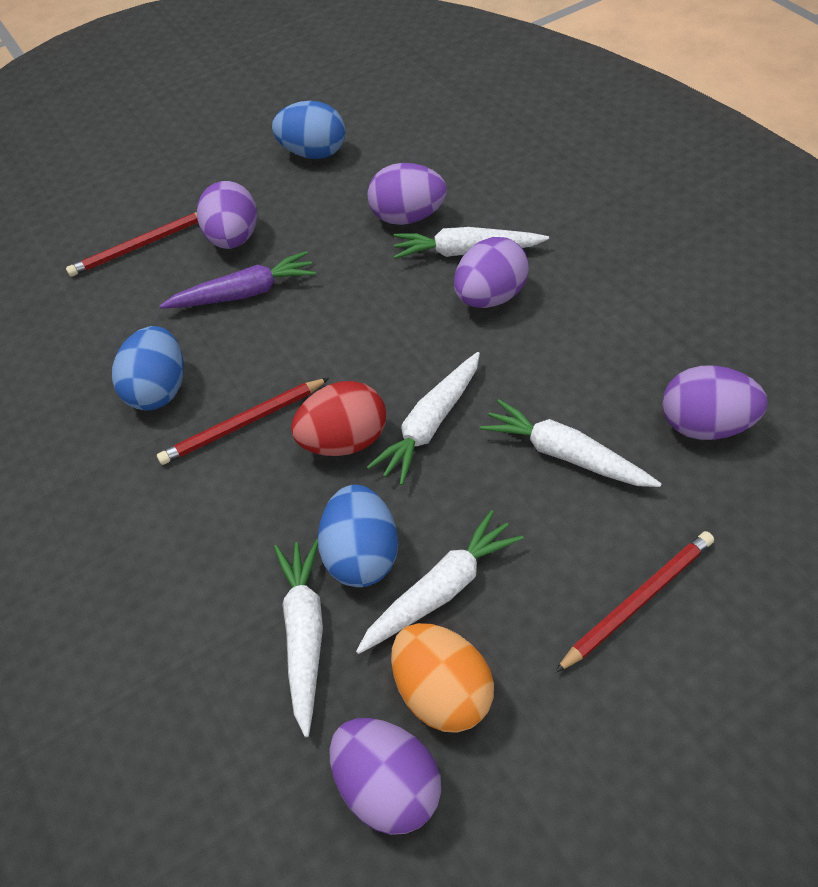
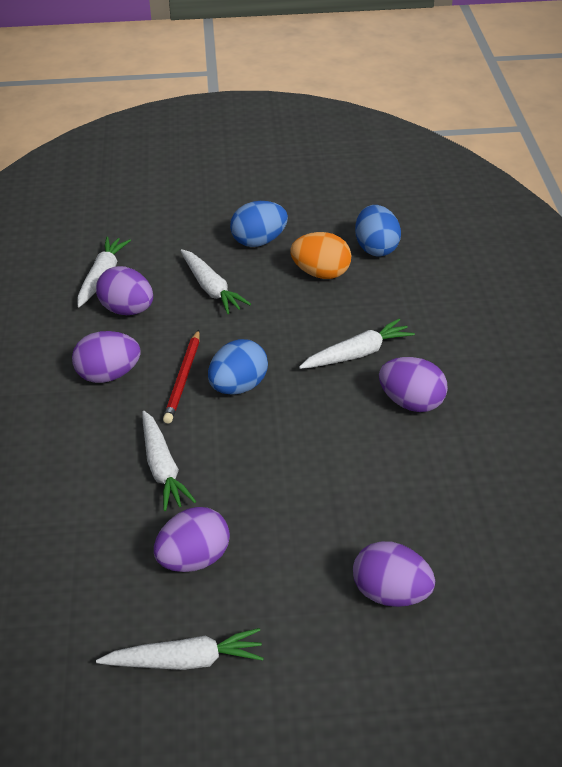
purple carrot: [160,251,316,309] = 1 -> none = 0
red egg: [291,381,386,456] = 1 -> none = 0
red pencil: [66,212,198,277] [157,378,329,465] [555,531,714,673] = 3 -> [163,330,200,424] = 1

